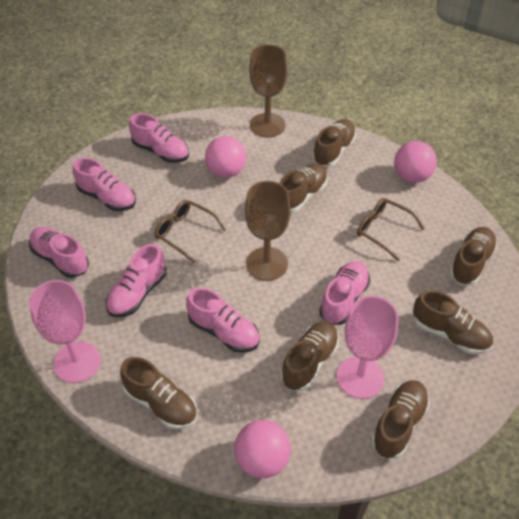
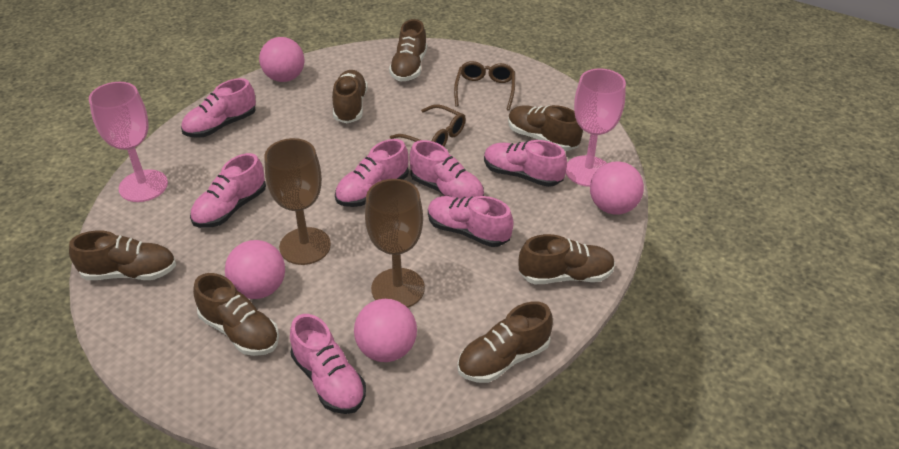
pink ball: [205,136,246,178] [234,420,291,478] [394,141,437,183] = 3 -> [225,240,285,299] [259,37,304,82] [354,299,417,362] [590,161,644,215] = 4
pink shoe: [29,227,89,278] [73,158,136,211] [106,244,167,317] [129,113,189,163] [186,288,260,353] [319,261,370,325] = 6 -> [181,78,256,138] [190,153,266,228] [290,314,366,414] [335,139,409,207] [410,140,484,198] [428,196,514,247] [484,140,567,187] = 7

